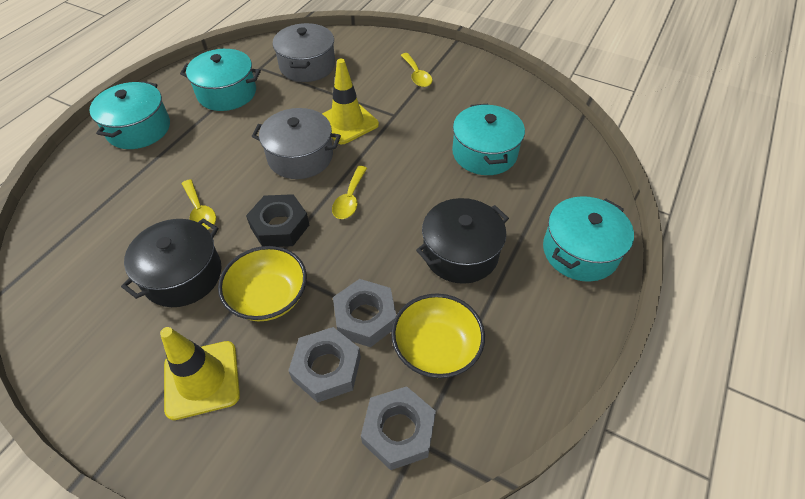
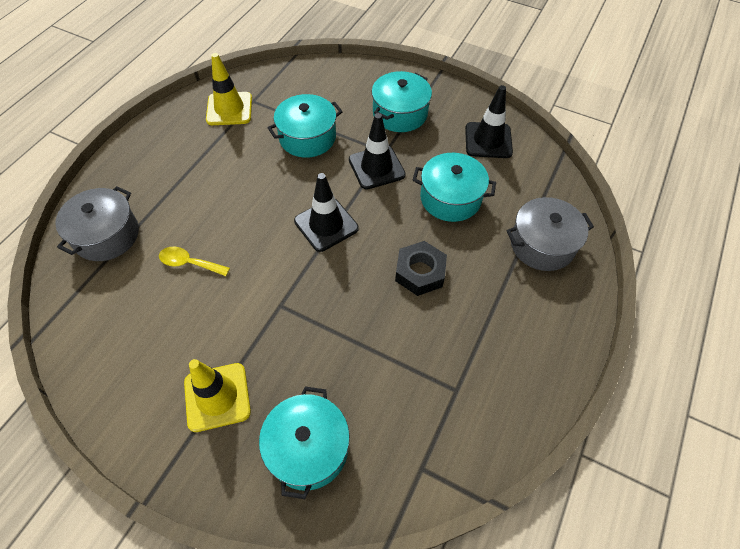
black pot: [121,218,222,307] [416,198,509,284] = 2 -> none = 0
black traffic cone: none = 0 -> [294,173,359,252] [349,113,406,189] [465,85,513,158] = 3
grey nut: [288,327,361,403] [333,279,396,347] [361,386,436,470] = 3 -> none = 0
yellow bowl: [218,246,307,321] [391,293,485,378] = 2 -> none = 0
yellow spoon: [182,179,216,230] [332,166,367,219] [401,53,432,87] = 3 -> [159,247,230,276] = 1

